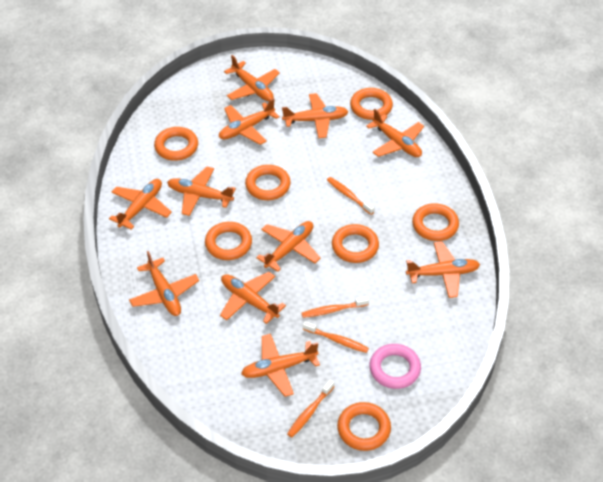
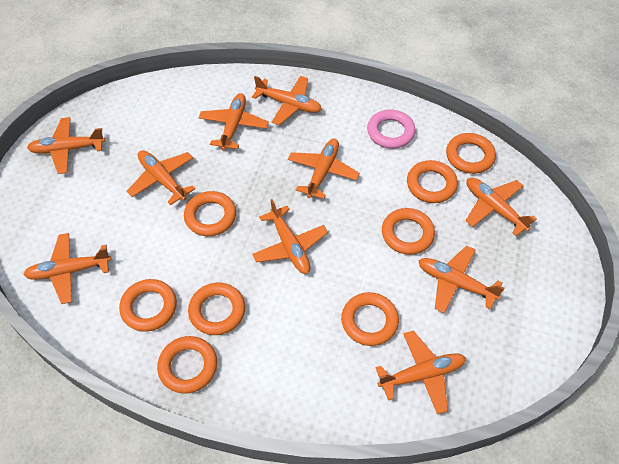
orange plane: [109,179,172,230] [129,251,199,316] [167,167,236,216] [219,98,280,145] [220,272,286,324] [224,55,280,101] [241,334,320,397] [256,221,320,272] [282,93,349,138] [366,109,424,157] [406,241,480,298] = 11 -> [23,233,112,304] [27,117,105,174] [127,150,195,205] [199,93,269,151] [252,76,322,125] [252,199,328,274] [288,139,360,199] [375,330,466,414] [419,246,505,313] [466,178,537,236] = 10
orange ring: [154,127,198,161] [205,222,252,260] [245,165,291,200] [332,224,379,263] [337,402,391,451] [350,88,393,120] [412,203,459,241] = 7 -> [119,279,177,332] [157,336,217,394] [184,191,236,236] [188,283,245,335] [341,292,399,346] [382,208,435,255] [407,160,458,203] [446,133,496,174] = 8
orange toothbrush: [287,380,335,437] [301,296,369,318] [303,321,369,353] [327,177,375,215] = 4 -> none = 0

